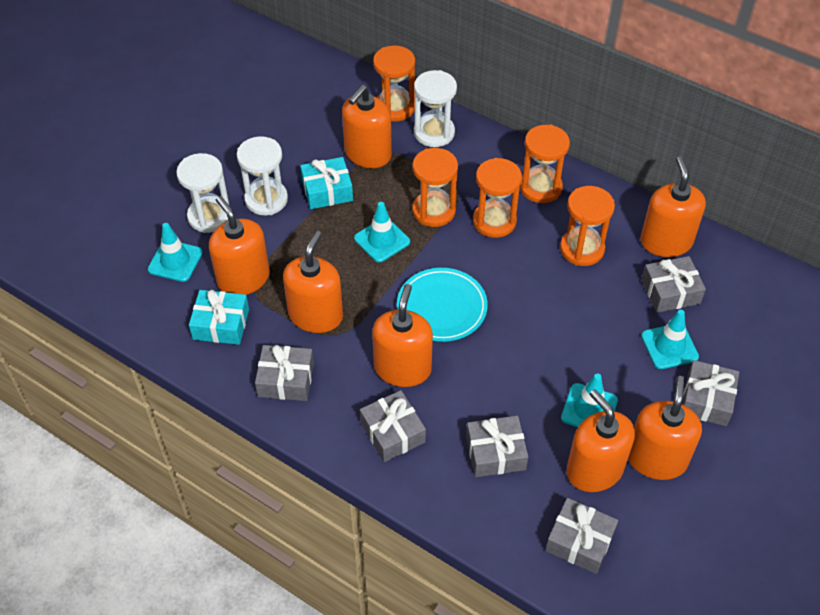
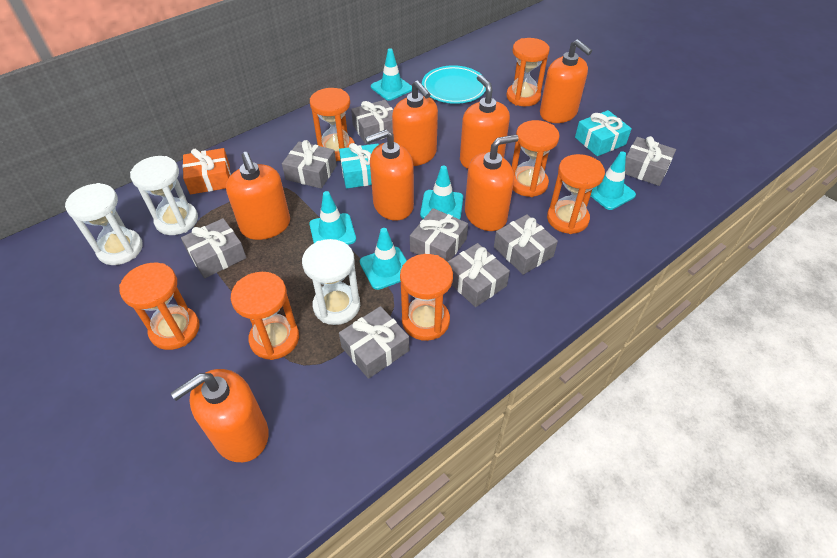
grey gift: [255,345,314,401] [360,390,426,462] [466,416,528,477] [545,498,618,574] [641,256,706,313] [682,360,739,426] = 6 -> [181,218,246,278] [282,140,337,189] [339,306,409,379] [351,100,393,144] [410,208,468,262] [448,243,510,307] [494,214,558,275] [625,136,676,186] = 8
orange gift: none = 0 -> [182,148,231,195] = 1
orange hourglass: [373,46,415,122] [412,148,458,227] [473,158,522,238] [520,125,570,203] [560,186,615,266] = 5 -> [119,263,200,350] [231,272,299,360] [310,88,355,161] [400,254,453,341] [506,38,550,106] [512,120,560,197] [547,154,605,234] = 7
turquoise traffic cone: [148,223,203,282] [354,202,410,262] [561,373,618,427] [641,310,699,369] = 4 -> [309,191,356,245] [360,228,407,290] [371,48,412,101] [420,165,463,219] [591,151,636,210] = 5

